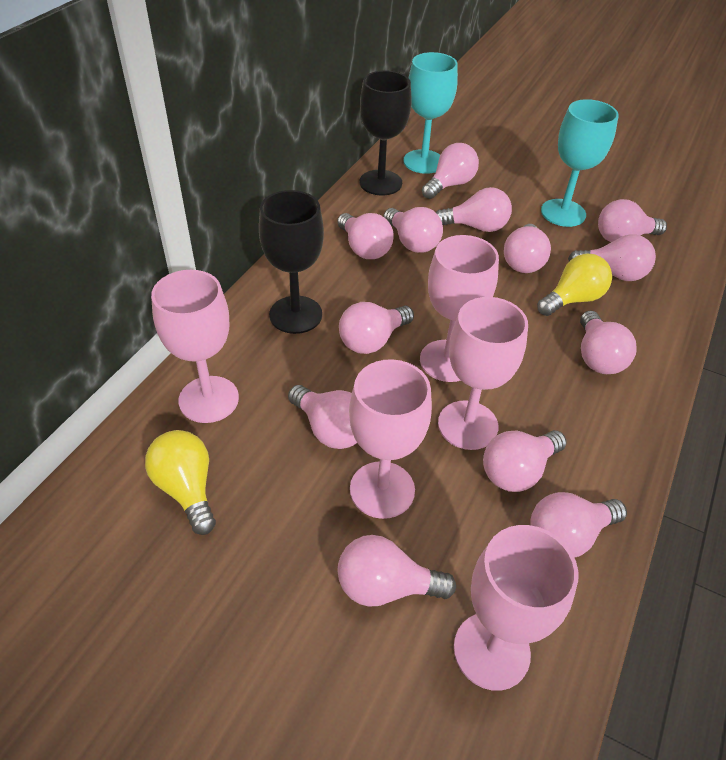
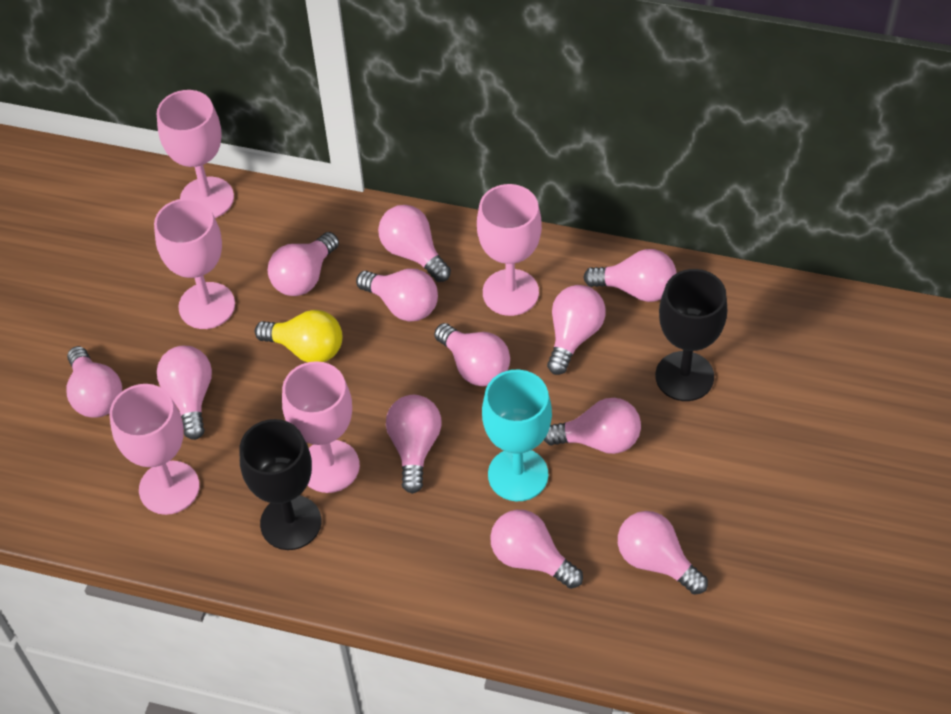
pink light bulb: [288,385,357,449] [337,213,394,259] [338,535,456,607] [339,302,414,354] [383,207,443,253] [422,143,479,199] [436,187,512,232] [483,430,567,492] [504,224,551,273] [530,492,627,558] [568,234,656,281] [580,311,637,374] [598,199,667,242] = 13 -> [66,346,122,418] [157,346,212,440] [268,232,339,296] [356,269,438,322] [378,205,451,282] [386,395,442,494] [434,323,510,386] [490,510,583,589] [544,398,641,454] [547,285,606,375] [583,249,677,302] [618,511,708,595] = 12
turquoise goblet: [403,52,458,174] [541,99,619,227] = 2 -> [482,370,552,501] = 1
yellow light bulb: [145,430,216,535] [537,254,612,316] = 2 -> [255,310,342,362] = 1

